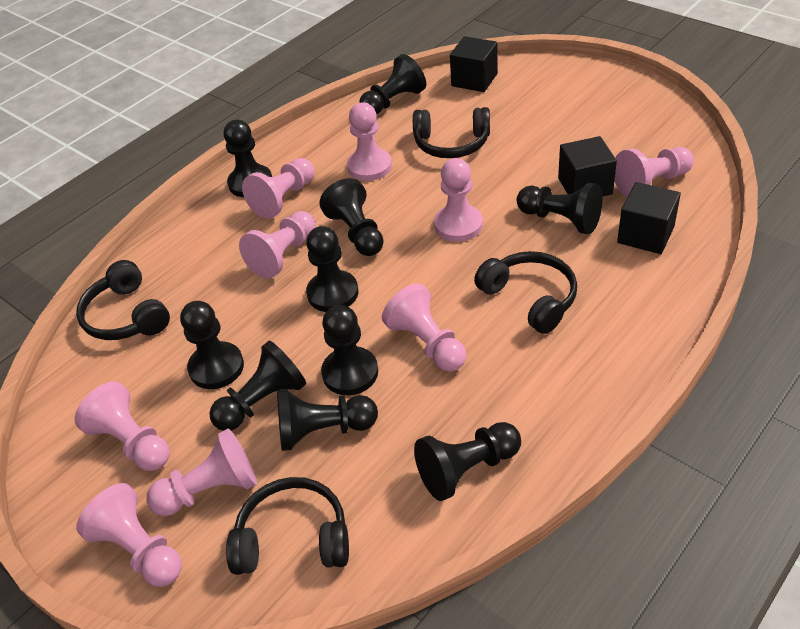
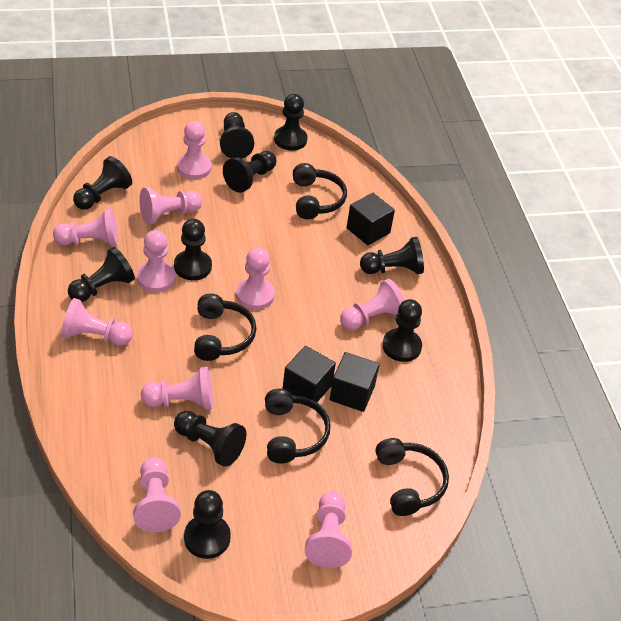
pink pawn: [74,382,169,471] [76,483,182,587] [147,429,257,516] [239,211,316,279] [242,158,314,219] [347,102,392,181] [382,283,466,372] [434,158,483,242] [614,147,694,197] = 9 -> [53,208,118,246] [61,298,132,346] [133,457,181,532] [137,230,176,292] [139,187,202,224] [141,367,213,410] [177,121,212,179] [236,248,275,310] [305,492,352,568] [340,279,405,330] = 10

